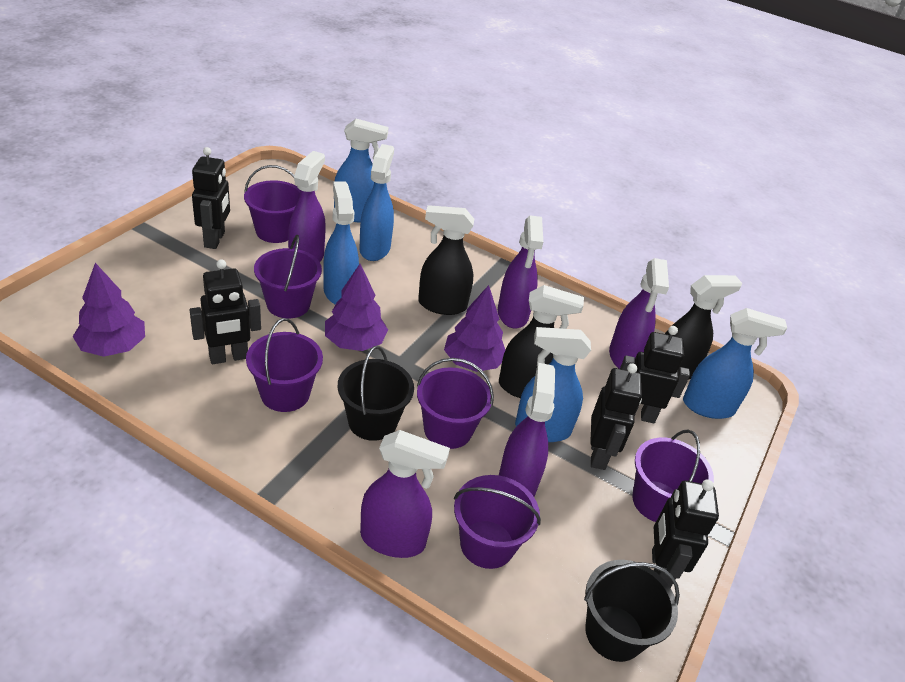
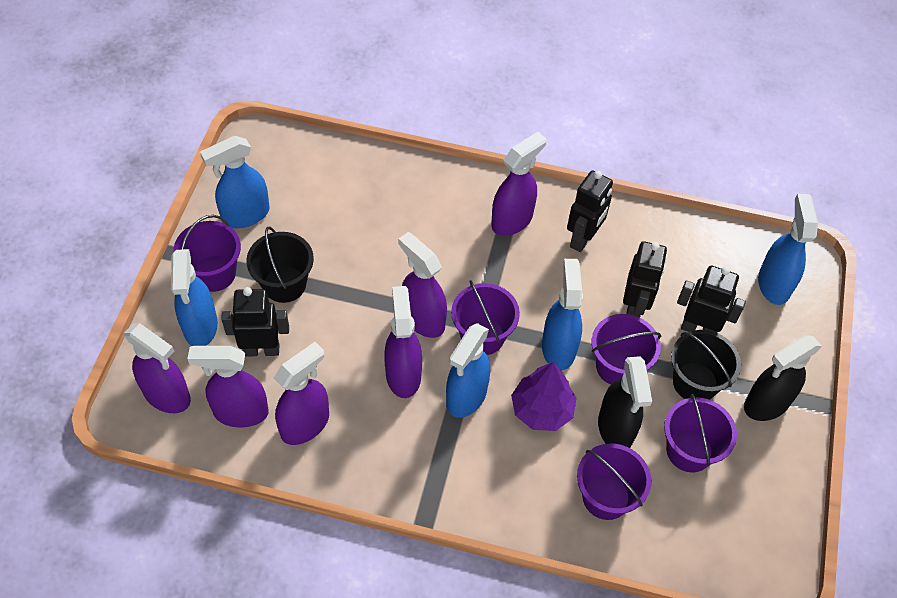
black robot: [190,259,261,364] [192,147,230,249] [590,364,642,470] [620,326,690,423] [652,479,719,588] = 5 -> [221,287,289,357] [567,170,613,252] [623,241,667,318] [677,266,746,333] = 4
black spray bottle: [418,205,474,315] [499,285,584,398] [665,275,742,380] = 3 -> [598,356,652,448] [744,335,822,421] = 2
purple bucket: [244,165,301,243] [246,318,323,412] [254,235,322,318] [417,358,494,449] [454,475,541,569] [632,429,714,522] = 6 -> [173,215,241,292] [451,280,520,355] [577,443,651,520] [592,314,661,385] [664,394,737,472] = 5
purple spray bottle: [288,151,326,262] [360,430,450,558] [498,215,543,329] [499,363,555,497] [609,258,669,369] = 5 -> [124,323,191,413] [187,346,269,427] [274,342,329,445] [384,286,422,398] [398,232,447,338] [491,132,546,236] = 6
purple tree: [73,263,145,357] [325,264,388,351] [444,285,505,372] = 3 -> [511,362,577,431] = 1

